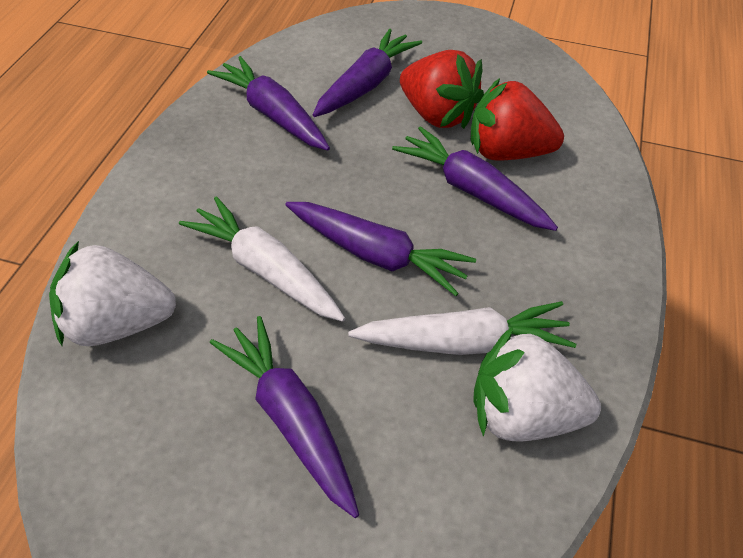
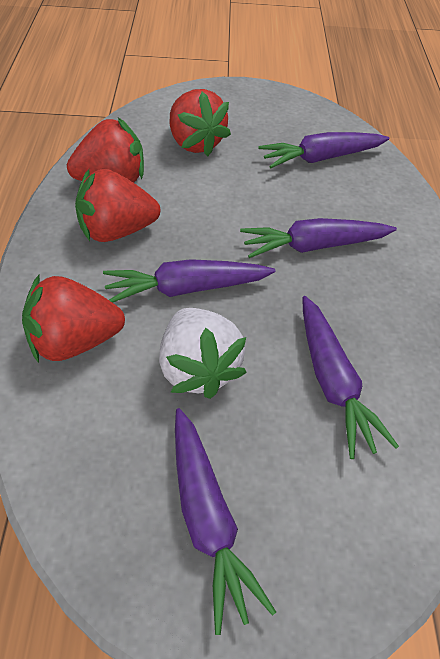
red strawberry: [400,50,484,129] [471,78,564,161] = 2 -> [22,274,125,363] [67,118,144,183] [75,169,160,242] [170,89,231,156] = 4
white carrot: [179,196,345,322] [348,301,576,355] = 2 -> none = 0
white strawberry: [49,241,176,346] [473,326,601,442] = 2 -> [159,308,247,399] = 1

